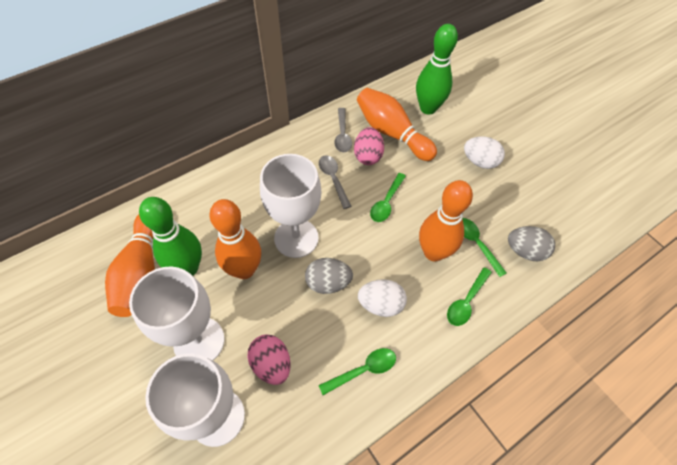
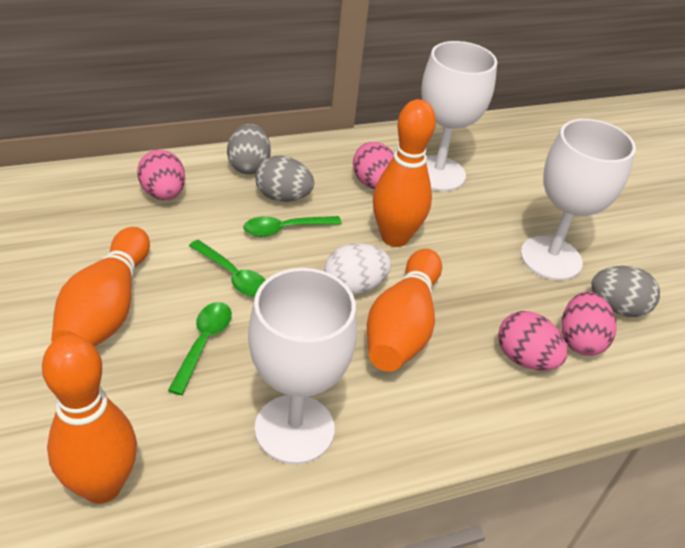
green bowling pin: [139,197,202,276] [416,24,458,115] = 2 -> none = 0
green spoon: [319,348,396,395] [370,173,406,222] [447,267,492,326] [462,218,507,277] = 4 -> [168,302,232,395] [189,240,265,297] [243,216,342,237] = 3
grey egg: [305,258,353,294] [508,226,555,261] = 2 -> [227,124,271,174] [255,156,314,202] [591,266,660,317] = 3
grey spoon: [319,155,351,209] [334,108,352,152] = 2 -> none = 0
pink egg: [247,334,291,385] [354,127,384,165] = 2 -> [137,150,185,200] [353,142,394,189] [498,311,568,370] [561,292,616,356] = 4
white egg: [358,279,407,317] [464,137,505,169] = 2 -> [324,244,391,295] = 1

